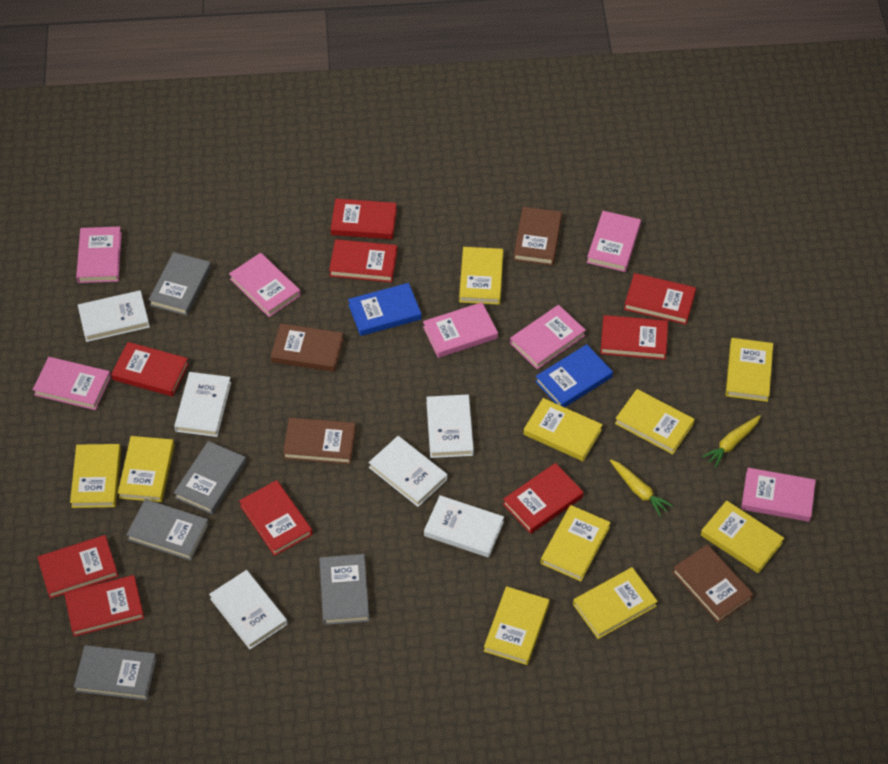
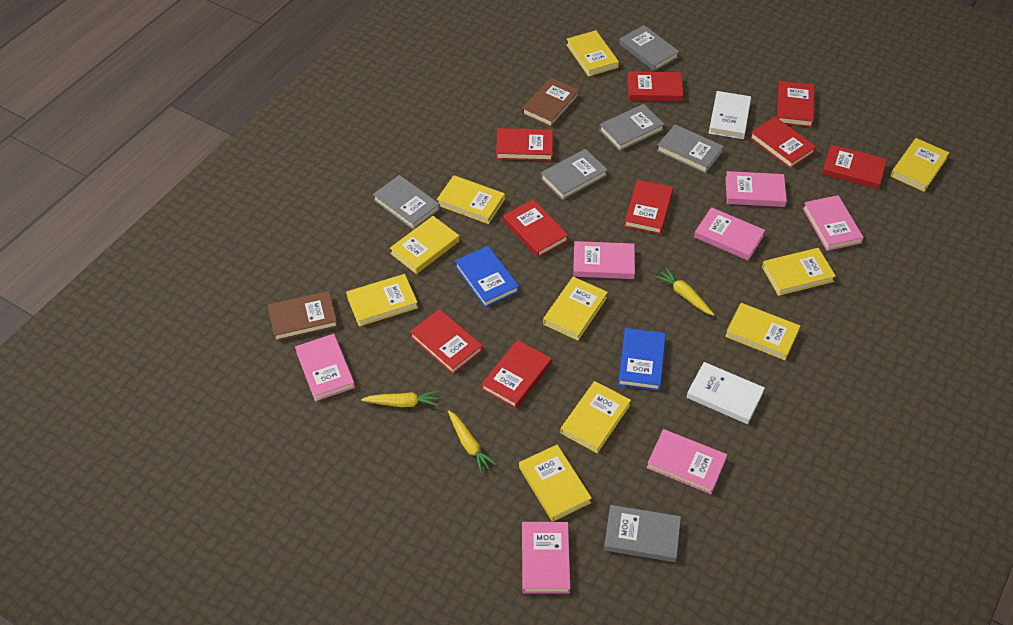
brown book: [271,323,344,372] [283,418,356,464] [513,207,562,266] [672,544,754,623] = 4 -> [268,291,338,341] [522,77,580,127] = 2
grey book: [74,645,157,700] [126,499,209,561] [149,252,211,316] [174,441,246,514] [319,554,369,625] = 5 -> [373,175,440,230] [540,149,608,200] [599,104,665,151] [604,505,681,562] [619,25,679,71] [657,125,724,173] = 6
white book: [78,290,150,342] [174,372,231,437] [209,570,287,649] [368,436,448,507] [424,495,504,558] [426,394,474,458] = 6 -> [686,362,765,424] [709,91,751,139] = 2
yellow carrot: [610,459,673,517] [702,415,761,468] = 2 -> [361,391,439,407] [448,410,497,473] [655,268,714,316] = 3

